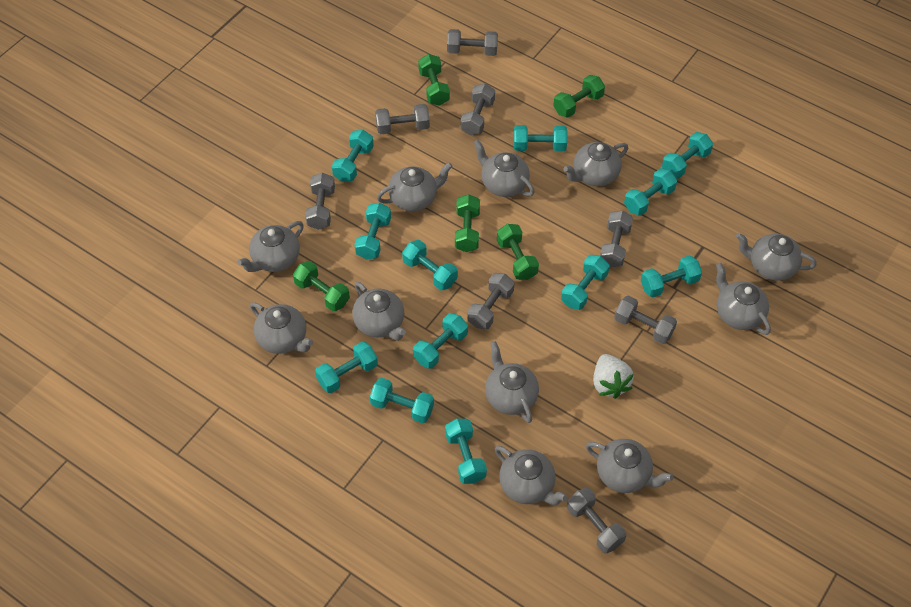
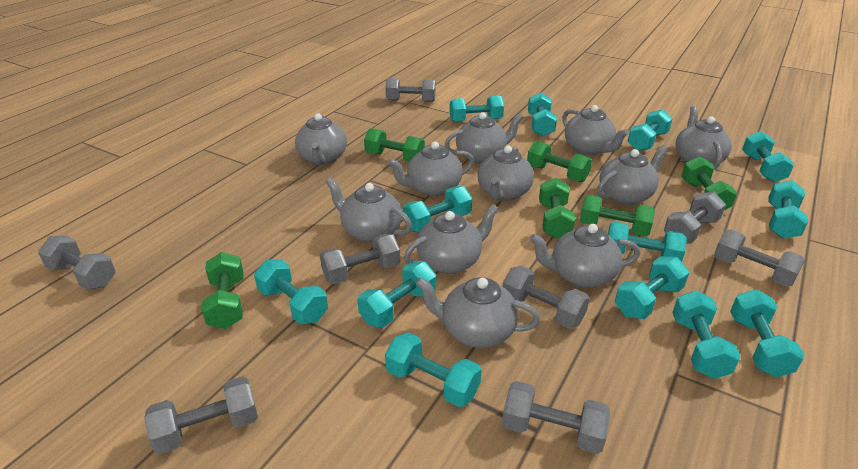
green dumbbell: [293,261,350,311] [418,54,450,106] [455,194,480,252] [497,224,539,280] [553,75,605,118] = 5 -> [201,252,244,329] [364,128,425,162] [527,141,592,182] [539,178,575,239] [580,195,655,236] [681,156,737,210] = 6
turquoise dumbbell: [315,341,378,393] [332,130,374,182] [355,203,391,260] [370,378,434,424] [402,240,458,290] [413,313,468,369] [445,419,487,484] [514,125,567,152] [561,255,610,310] [624,168,677,216] [641,255,702,297] [662,132,713,178] = 12 -> [254,260,328,324] [357,261,436,328] [385,332,482,407] [403,186,472,232] [449,96,504,122] [528,92,557,136] [608,221,687,262] [615,256,689,319] [627,109,673,151] [672,291,741,379] [730,289,805,377] [742,131,794,183] [768,180,808,239] = 13
white strawberry: [593,354,634,399] = 1 -> none = 0

